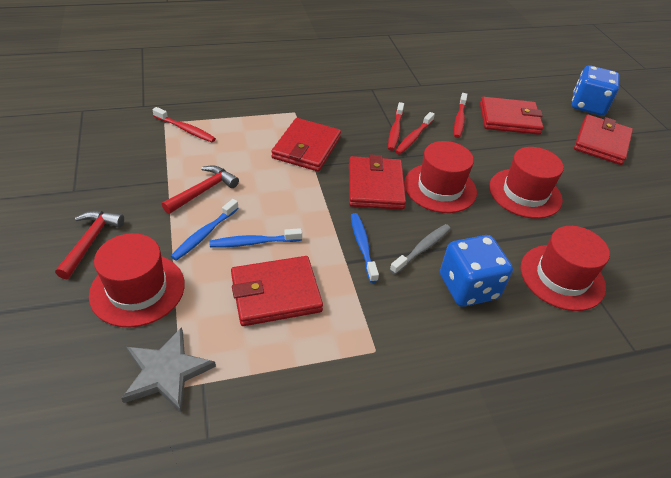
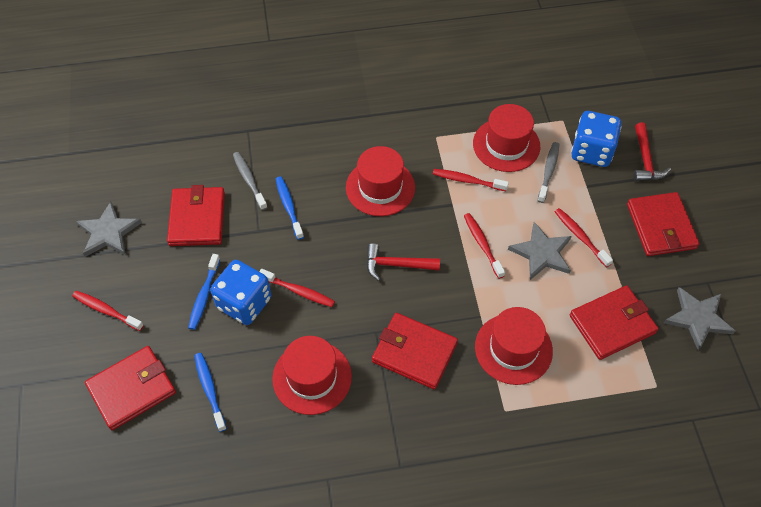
grey star: [121,327,216,412] = 1 -> [76,202,142,257] [508,222,572,280] [664,287,735,351] = 3
grey toothbrush: [390,224,451,275] = 1 -> [233,152,268,210] [538,142,559,203] = 2
red toothbrush: [153,107,216,142] [388,102,404,151] [395,112,435,155] [454,93,467,138] = 4 -> [72,291,144,331] [259,269,335,307] [433,169,509,191] [464,213,505,279] [555,208,613,268] = 5

